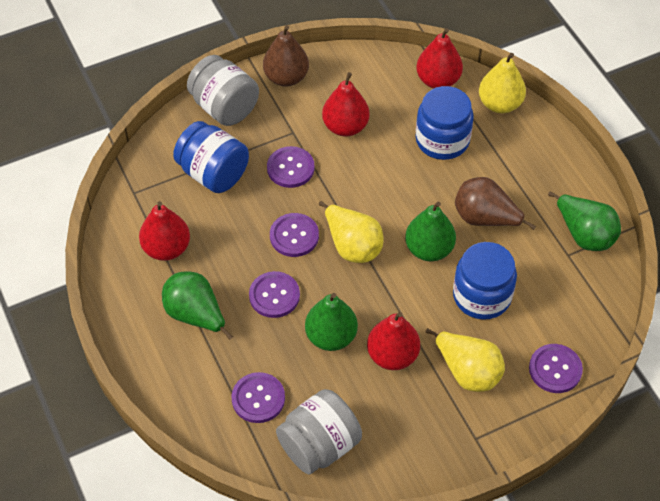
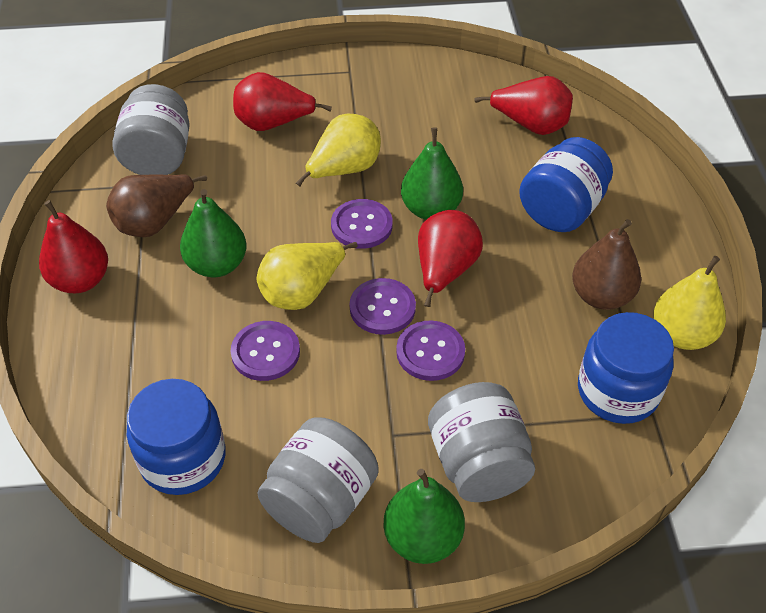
green pear: [162,271,233,340] [305,293,358,351] [405,202,456,261] [548,192,621,251] = 4 -> [180,189,247,277] [384,469,465,564] [401,127,463,220] = 3
grey jar: [187,55,259,126] [276,389,362,474] = 2 -> [113,84,190,175] [257,417,379,543] [428,382,535,502] = 3
purple button: [232,372,285,423] [249,271,300,318] [267,146,315,188] [270,213,319,257] [529,344,583,393] = 5 -> [230,321,300,381] [331,199,393,249] [349,278,416,335] [396,321,465,381] = 4

